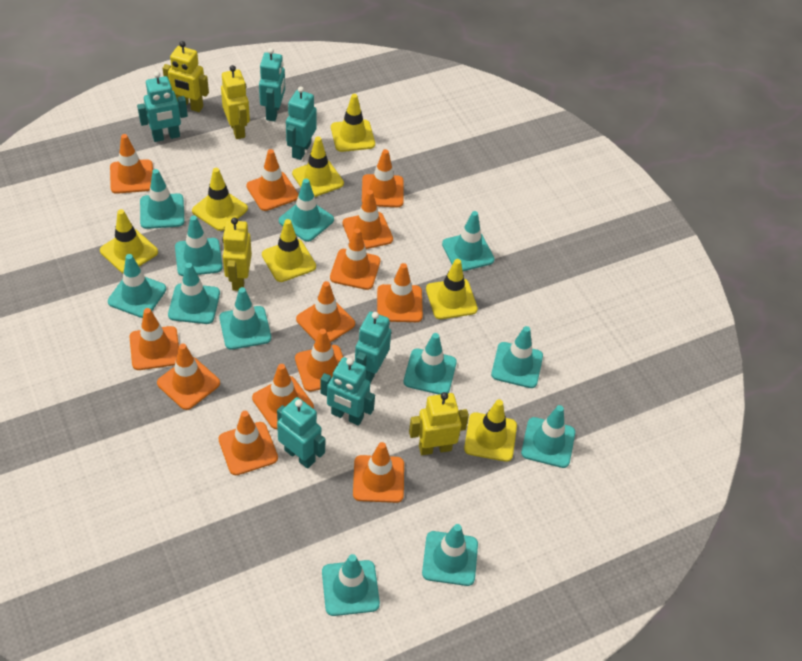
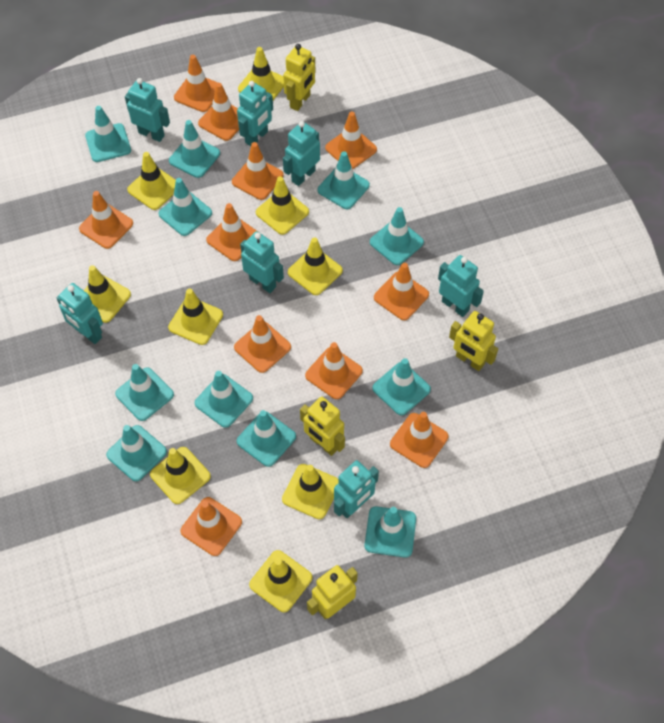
orange traffic cone: [110,134,153,194] [130,308,179,370] [157,343,220,410] [218,411,278,475] [246,149,299,211] [252,364,314,429] [295,329,343,392] [296,281,355,342] [330,228,381,290] [342,190,393,249] [353,442,404,503] [362,149,404,207] [377,263,423,322] = 13 -> [79,191,133,249] [174,55,218,112] [180,497,242,556] [198,83,239,141] [206,203,258,261] [232,142,284,200] [234,315,291,373] [305,342,363,399] [325,112,377,169] [374,263,429,320] [390,412,449,468] = 11
turquoise robot: [137,71,188,142] [259,48,285,121] [277,397,325,469] [286,86,317,160] [320,357,375,426] [355,312,391,383] = 6 -> [57,283,103,344] [125,78,170,142] [237,81,273,146] [240,231,284,293] [283,121,320,186] [334,460,379,518] [438,255,484,317] = 7
turquoise traffic cone: [108,254,166,318] [140,169,185,229] [168,263,220,324] [175,216,223,276] [219,287,271,350] [279,179,334,242] [322,554,380,616] [403,333,457,395] [422,524,478,586] [442,211,495,271] [491,326,543,388] [521,405,575,468] = 12 -> [85,106,131,162] [106,425,167,481] [115,364,174,421] [159,178,212,236] [169,120,220,178] [195,371,253,428] [237,410,296,467] [318,151,370,209] [364,506,416,558] [370,207,424,265] [372,358,431,415] = 11
yellow traffic cone: [100,209,158,273] [192,168,248,231] [262,219,316,282] [292,136,344,197] [331,94,375,152] [426,259,478,319] [464,399,517,462] = 7 -> [84,265,131,323] [127,152,176,210] [150,447,211,504] [168,288,223,345] [238,47,284,100] [249,550,312,612] [256,176,309,235] [282,464,339,519] [288,237,343,295] = 9

